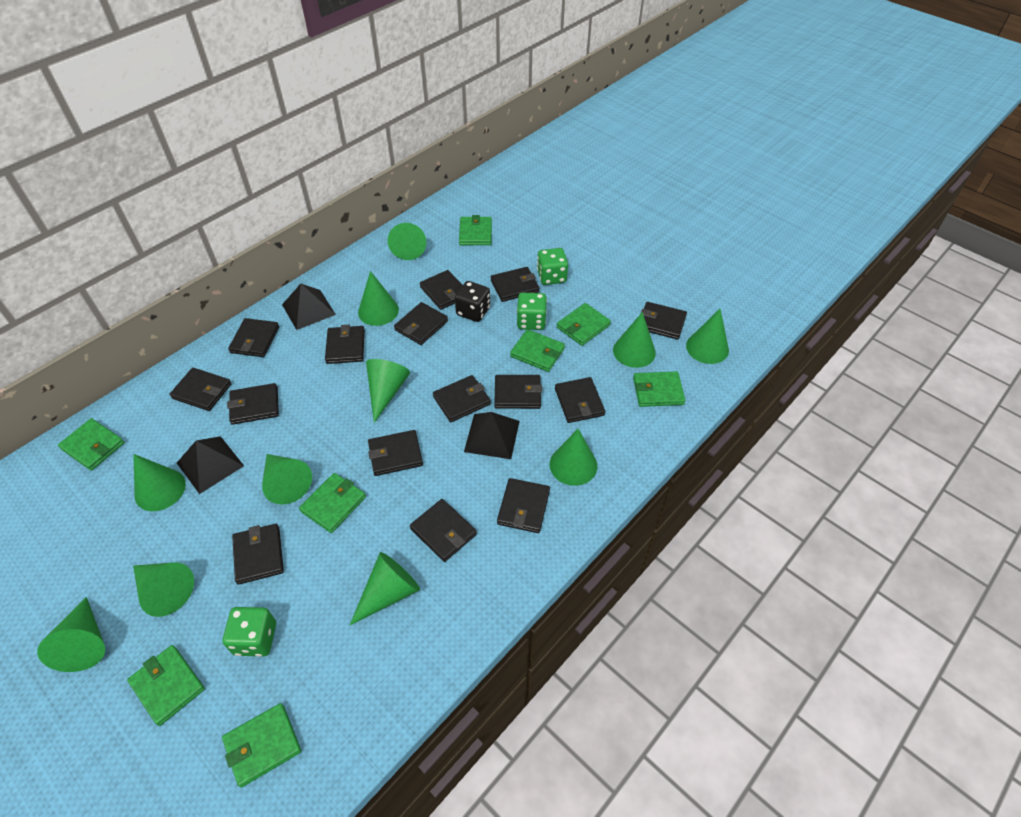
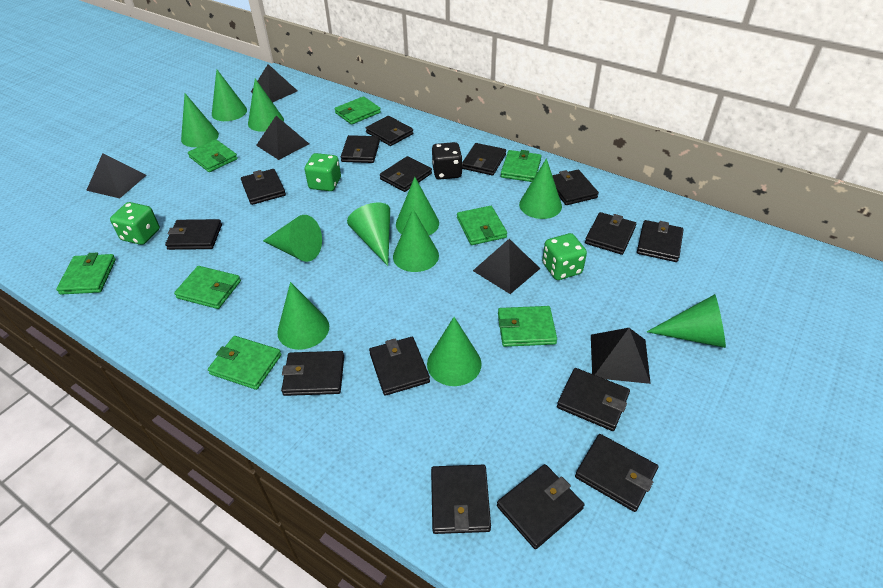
black pyramid: [177,436,244,494] [282,284,336,330] [464,412,520,459] = 3 -> [86,153,147,198] [251,64,297,102] [256,116,309,160] [473,239,541,294] [591,328,651,384] = 5

